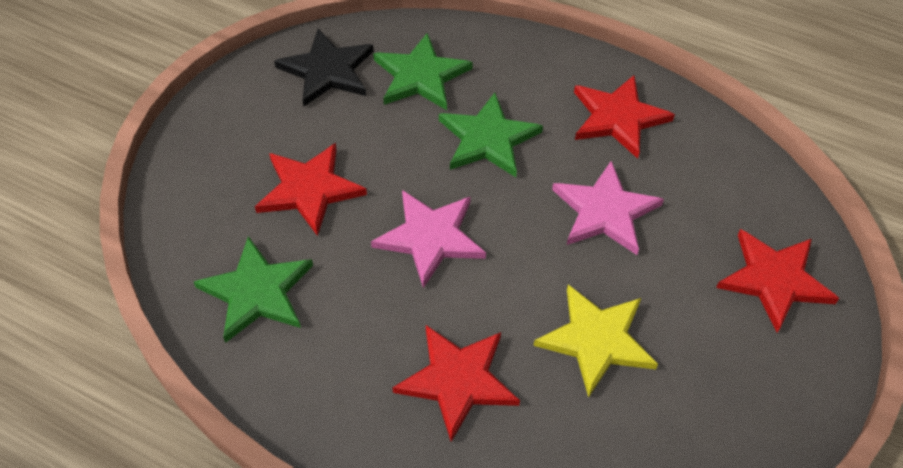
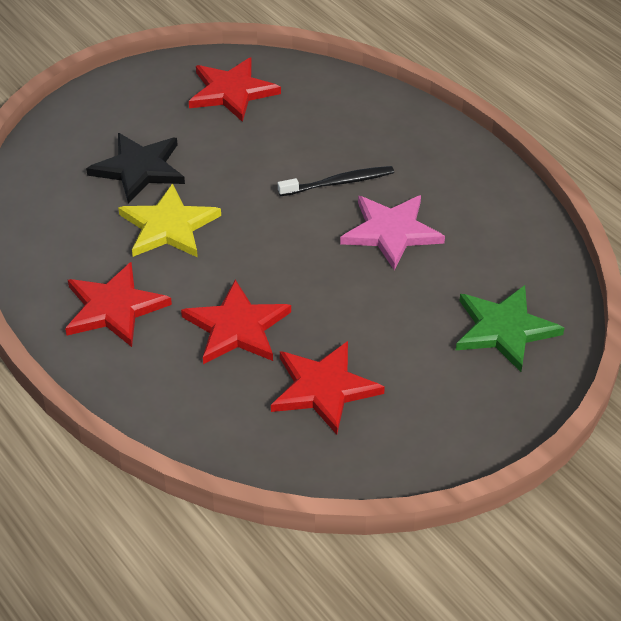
black toothbrush: none = 0 -> [278,166,394,196] = 1
green star: [193,236,313,343] [373,33,473,110] [439,93,543,177] = 3 -> [456,285,564,372] = 1
pink star: [371,190,486,288] [552,161,664,255] = 2 -> [340,195,445,270] = 1

